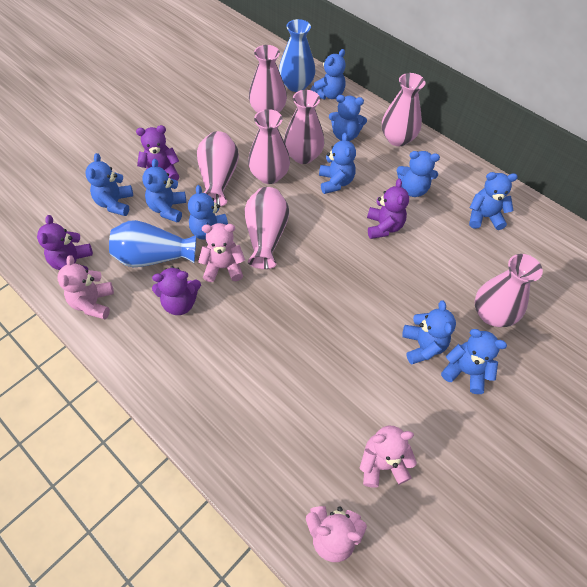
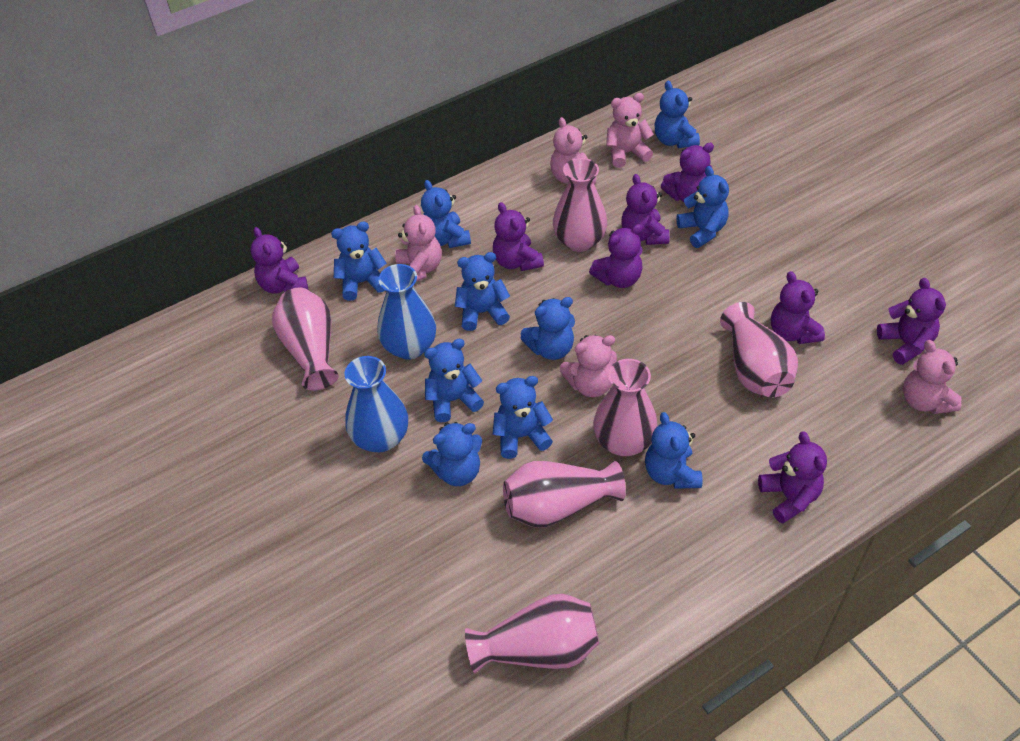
pink teddy bear: [57,255,114,319] [198,223,245,282] [306,506,367,562] [360,426,417,488] = 4 -> [395,205,442,282] [550,117,596,185] [560,335,617,397] [606,93,654,168] [903,340,962,414] = 5
pink vase: [197,131,239,207] [245,187,289,269] [248,109,290,184] [249,45,287,113] [284,90,324,164] [382,73,425,146] [475,254,543,327] = 7 -> [272,288,339,390] [465,594,599,673] [503,461,626,528] [553,158,607,252] [593,359,657,456] [720,302,798,398] = 6
purple teddy bear: [37,215,93,270] [136,125,179,181] [152,266,201,315] [367,179,409,239] = 4 -> [250,227,308,294] [493,202,544,271] [589,224,643,288] [621,174,670,245] [661,143,714,202] [758,432,827,524] [771,271,825,344] [877,278,946,365] = 8

